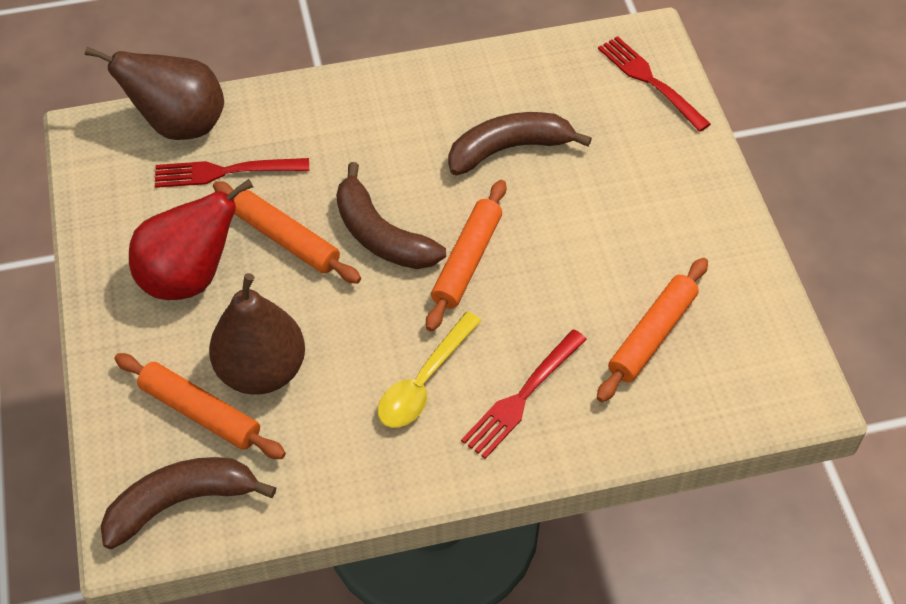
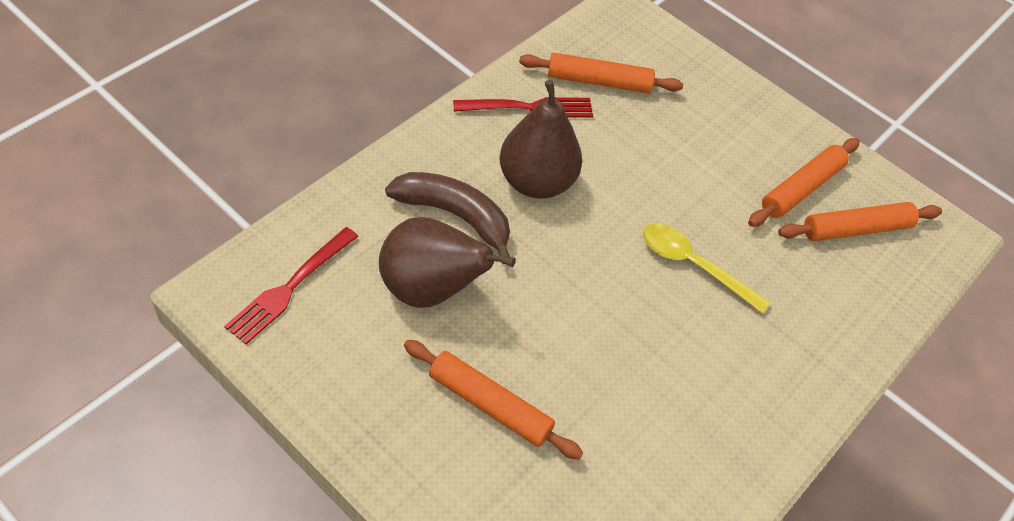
brown banana: [101,457,276,549] [336,162,446,269] [448,112,592,175] = 3 -> [385,172,510,264] = 1
red fork: [155,158,309,188] [461,329,587,459] [598,36,711,132] = 3 -> [224,227,358,344] [453,97,593,118] = 2
red pear: [129,179,253,300] = 1 -> none = 0

